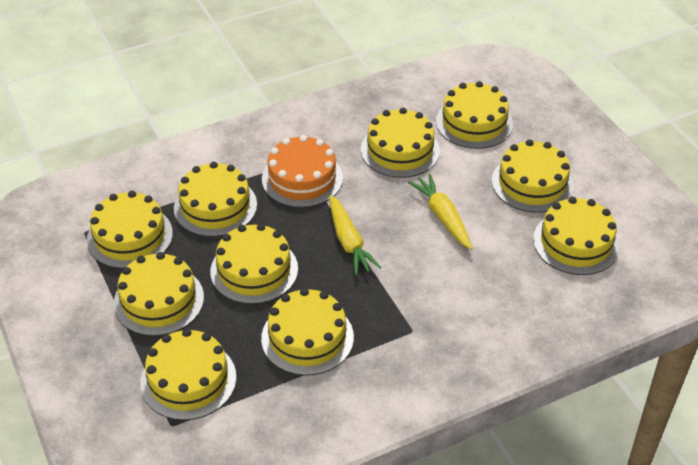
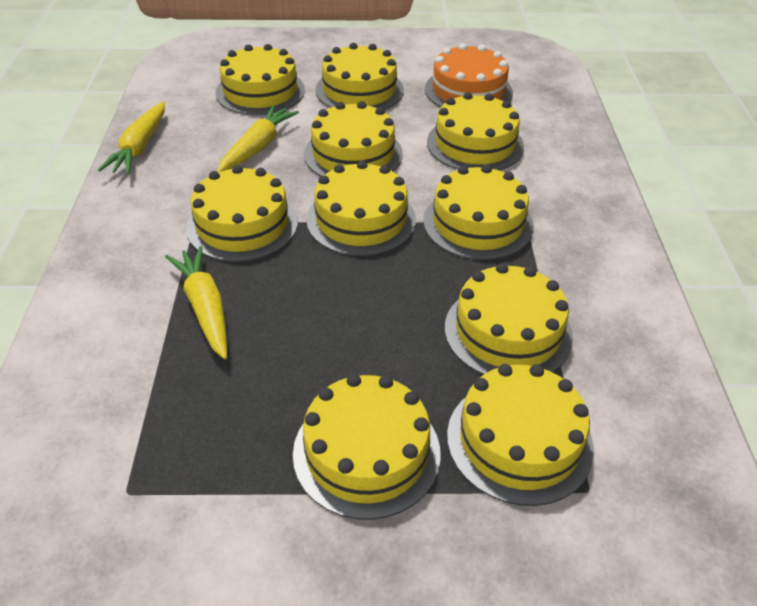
yellow carrot: [329,195,382,276] [408,174,473,250] = 2 -> [98,102,165,175] [165,246,227,359] [217,105,299,172] = 3

